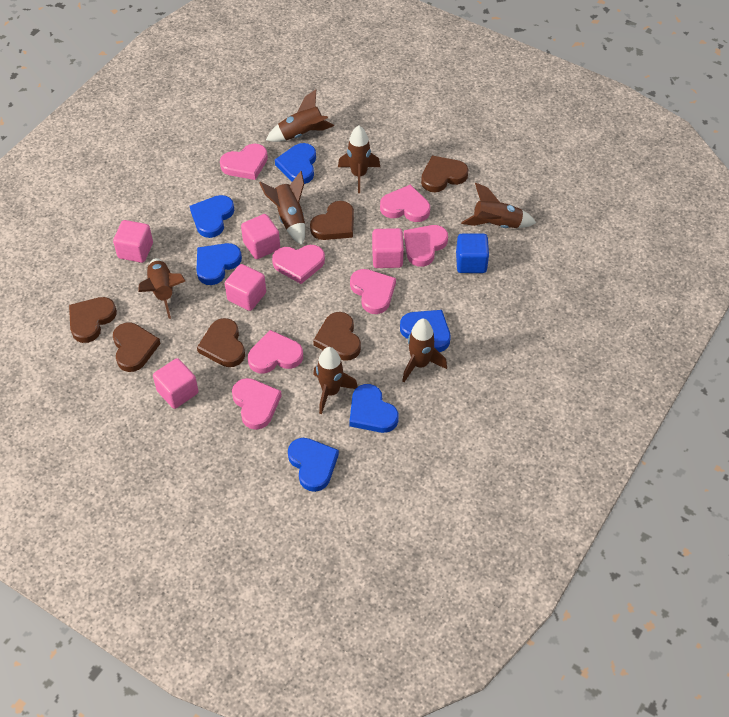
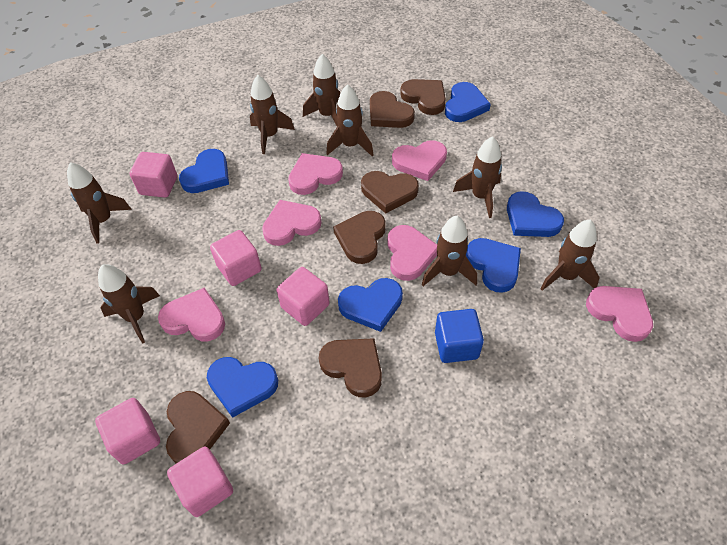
brown rocket: [139,258,185,319] [259,171,305,245] [266,89,334,142] [313,347,358,414] [338,125,380,193] [402,319,447,382] [461,183,536,228] = 7 -> [67,162,132,243] [98,264,160,344] [250,75,295,154] [303,54,340,126] [326,84,374,156] [422,216,477,286] [453,136,502,218] [540,219,600,291] = 8
pink heart: [220,144,268,180] [232,378,282,430] [248,330,303,373] [272,245,325,284] [350,269,396,314] [380,185,430,222] [404,225,448,267] = 7 -> [158,287,225,341] [262,200,322,246] [288,153,343,195] [387,225,437,281] [392,140,447,181] [586,286,653,342] = 6

